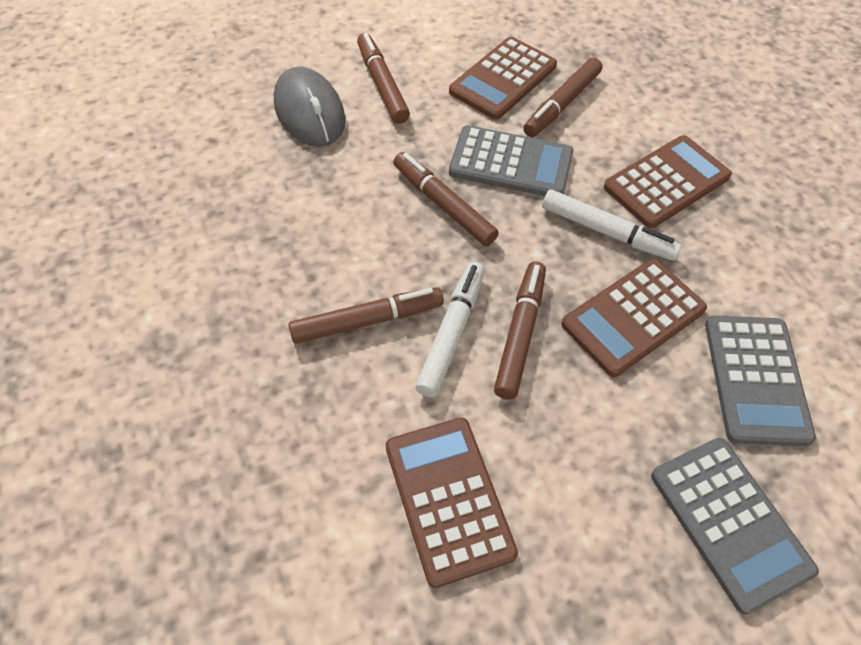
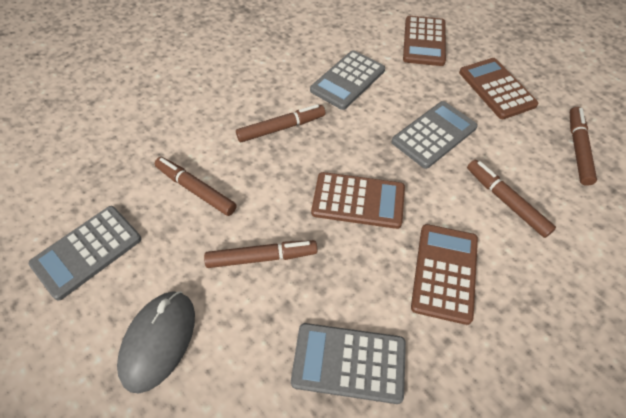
grey calculator: [449,125,573,196] [651,438,819,615] [705,315,816,446] = 3 -> [29,206,142,301] [291,323,406,404] [310,50,385,110] [392,101,478,169] = 4
white marker: [415,262,485,397] [542,189,682,261] = 2 -> none = 0

